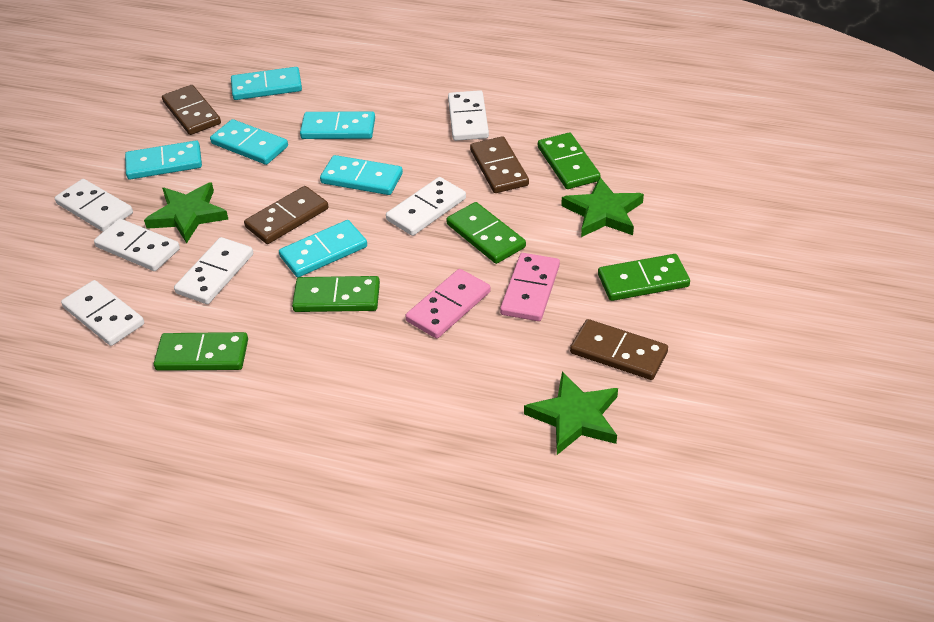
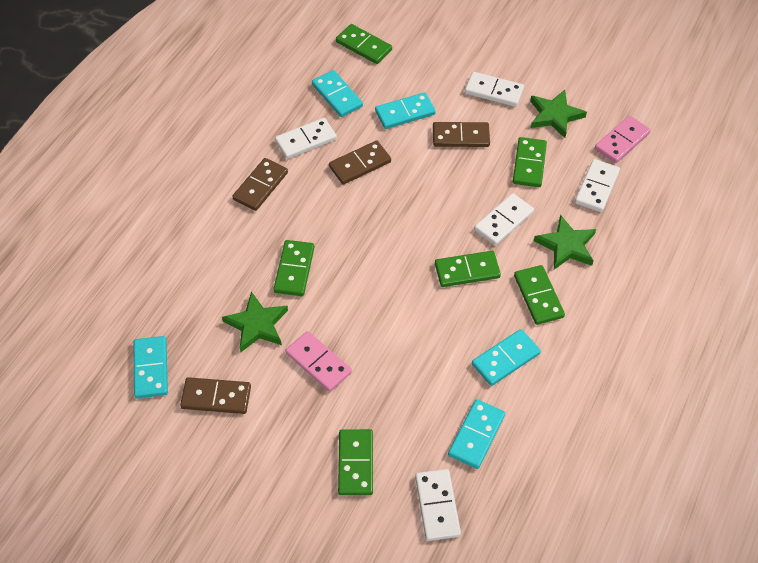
green domino: [154,332,248,371] [292,276,380,312] [446,202,526,264] [538,133,601,189] [598,254,690,301] = 5 -> [273,240,314,296] [336,24,392,64] [338,429,373,495] [435,251,501,287] [513,137,547,187] [514,265,565,325] = 6
turquoise domino: [125,141,202,179] [210,119,288,165] [231,67,302,100] [279,220,367,277] [300,111,375,139] [320,155,403,195] = 6 -> [134,336,168,399] [312,70,363,117] [375,92,436,129] [448,399,505,469] [472,329,541,386] = 5
white domino: [55,179,133,232] [61,280,144,346] [94,218,180,271] [174,237,253,304] [386,177,466,236] [448,90,489,141] = 6 -> [275,118,337,159] [415,469,461,541] [465,72,524,107] [474,193,534,246] [575,159,620,212] = 5

